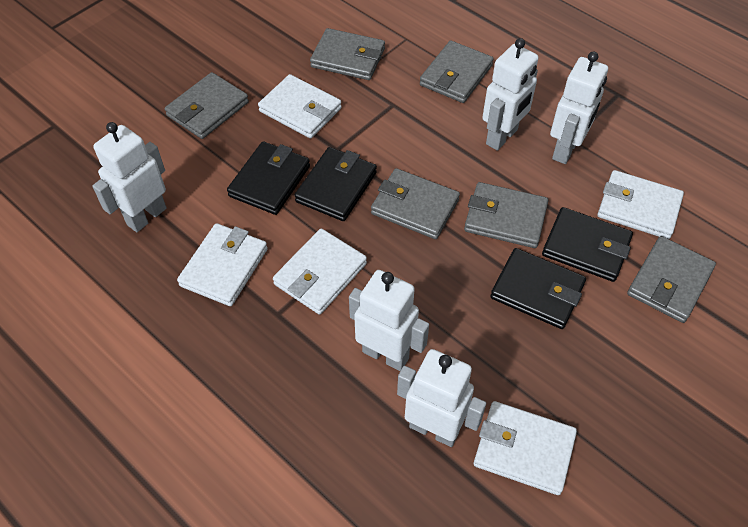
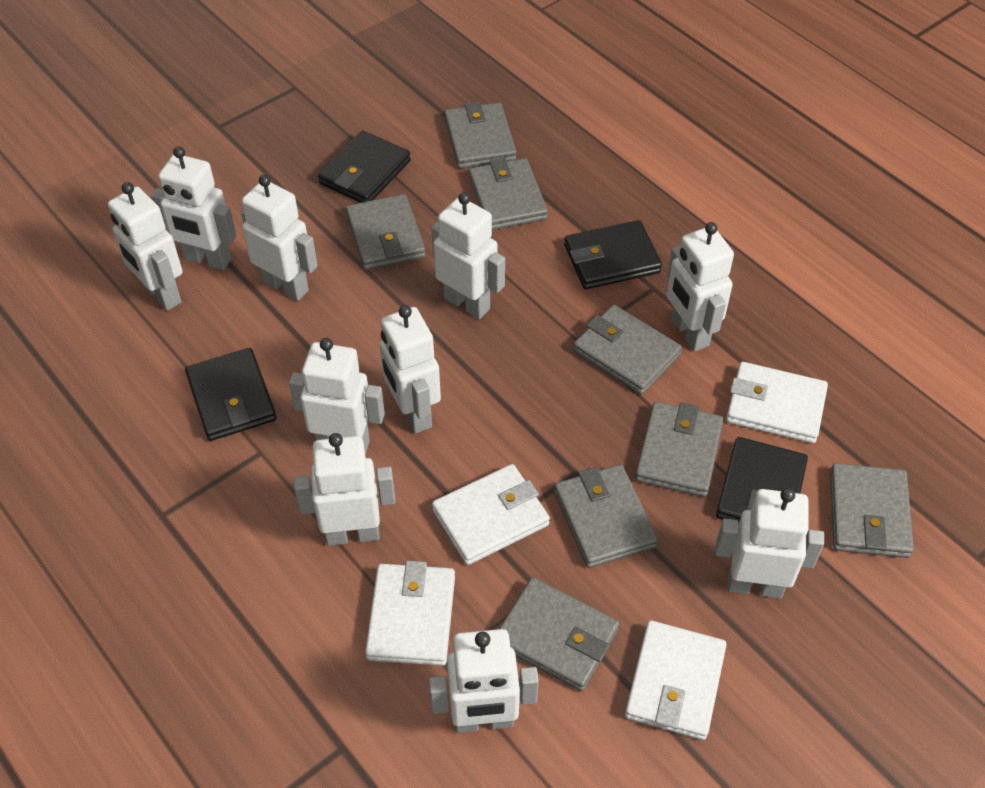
grey wallet: [165,72,249,139] [310,28,385,80] [371,168,460,239] [420,40,494,103] [464,182,548,248] [627,236,716,323] = 6 -> [346,194,426,270] [444,101,517,169] [469,158,548,230] [499,578,619,691] [554,464,658,568] [573,305,682,395] [635,402,723,497] [830,463,914,558] = 8
white robot: [92,122,167,232] [349,270,429,371] [397,349,486,447] [482,38,538,151] [550,51,608,164] = 5 -> [108,182,183,311] [151,146,236,270] [241,175,318,301] [289,338,385,454] [294,433,395,546] [379,305,441,434] [429,629,539,733] [431,192,505,319] [667,222,734,352] [715,488,824,599] = 10
white wallet: [177,223,268,306] [258,74,342,138] [273,228,367,314] [474,401,577,495] [597,170,684,239] = 5 -> [365,561,455,666] [432,464,550,565] [625,620,727,740] [726,362,828,443] = 4

